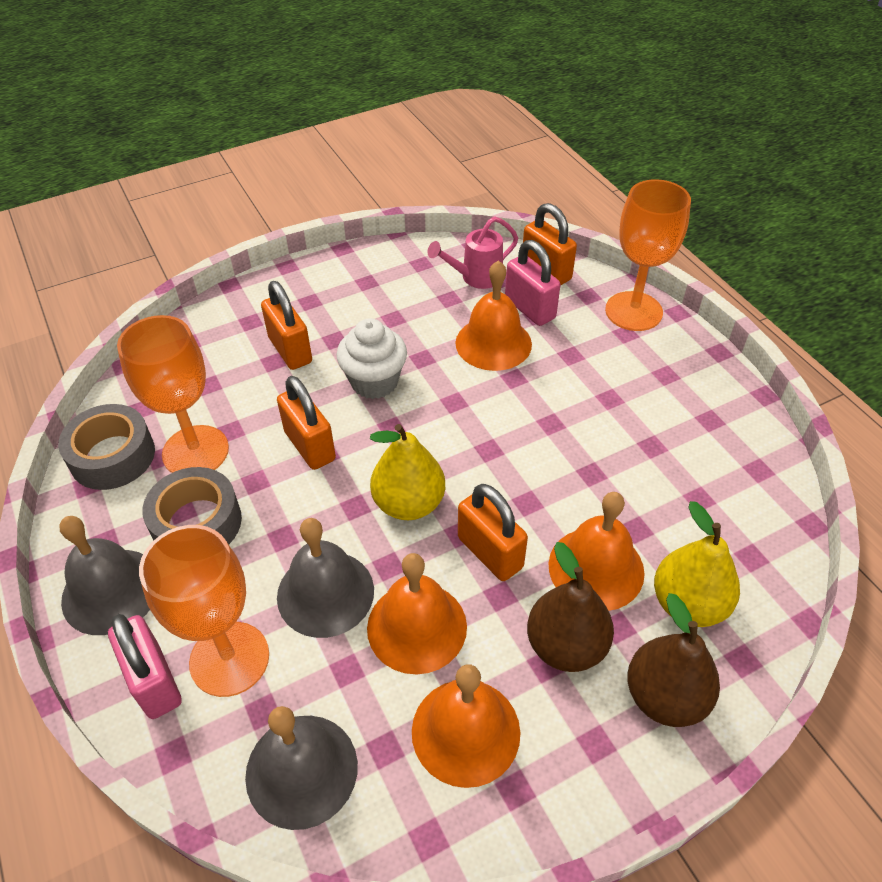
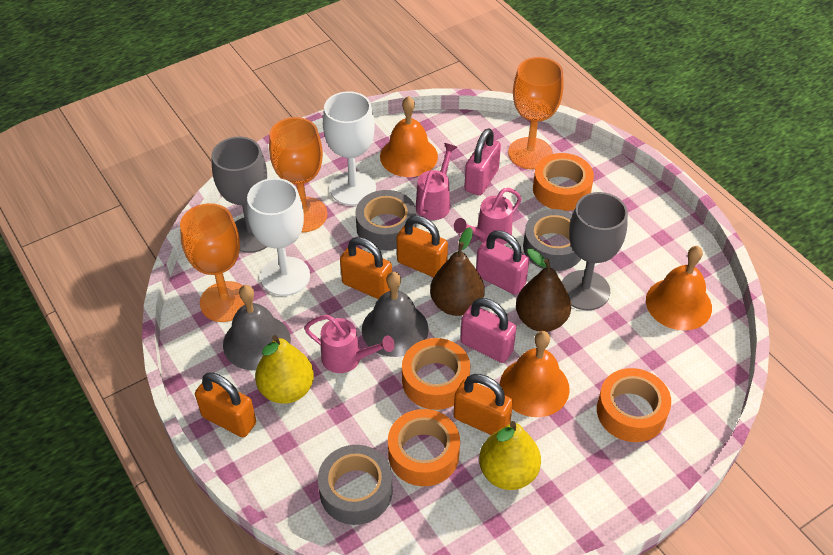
grey bell: [59,516,150,635] [245,706,358,830] [277,518,374,638] = 3 -> [223,285,291,370] [362,272,429,357] = 2
grey goblet: none = 0 -> [211,137,267,253] [562,192,628,310] = 2
grey tape: [58,404,155,490] [142,467,242,544] = 2 -> [318,445,393,525] [355,190,416,250] [523,209,581,271] = 3
orange bell: [367,553,467,674] [412,664,520,788] [455,260,532,371] [549,492,645,611] = 4 -> [380,96,438,177] [500,331,570,417] [646,246,712,331] = 3
orange tape: none = 0 -> [388,409,460,486] [402,338,470,410] [533,153,594,211] [597,368,671,442] = 4
pink padlock: [108,614,182,719] [505,240,560,326] = 2 -> [460,298,516,363] [464,129,501,196] [476,230,529,295] = 3
pink watering can: [427,216,518,289] = 1 -> [304,315,395,373] [416,143,457,220] [454,188,522,245] = 3
white cupcake: [336,318,407,399] = 1 -> none = 0
white goblet: none = 0 -> [247,178,310,296] [323,91,376,206] = 2

